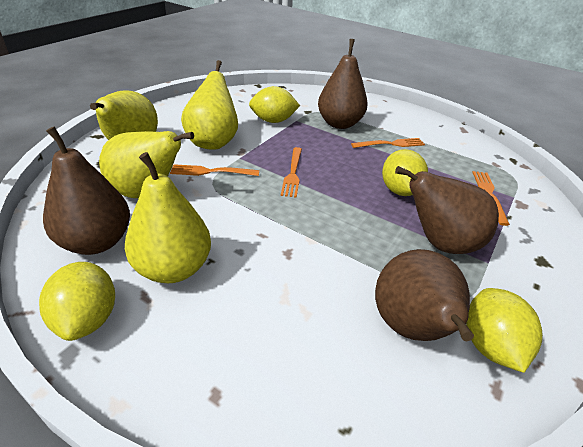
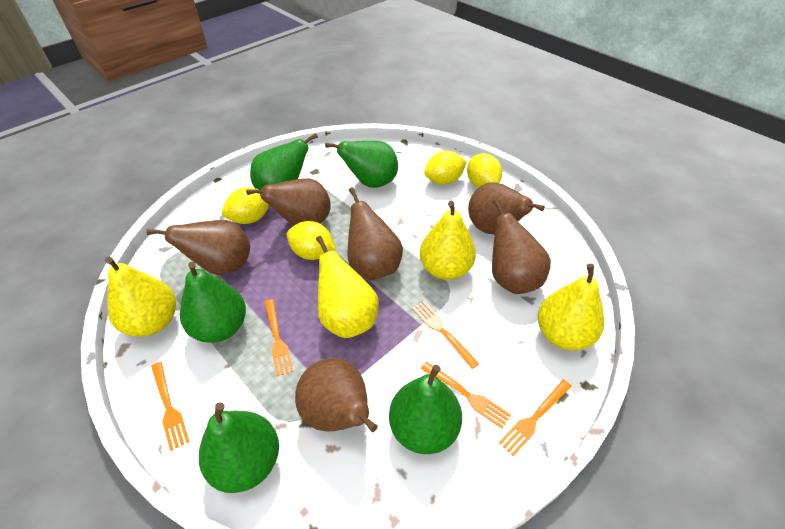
brown pear: [43,127,130,255] [318,39,368,129] [375,249,474,341] [395,166,499,254] = 4 -> [146,220,250,275] [246,178,331,226] [295,358,378,432] [347,187,403,280] [468,182,545,234] [492,199,551,294] = 6
green pear: none = 0 -> [180,262,246,343] [199,402,279,493] [250,133,318,190] [325,141,398,188] [389,365,462,454] = 5
orange fork: [170,164,259,176] [281,147,302,198] [351,138,425,148] [472,171,510,226] = 4 -> [151,362,189,451] [265,299,293,376] [412,301,479,369] [421,361,511,429] [499,380,572,456] = 5

